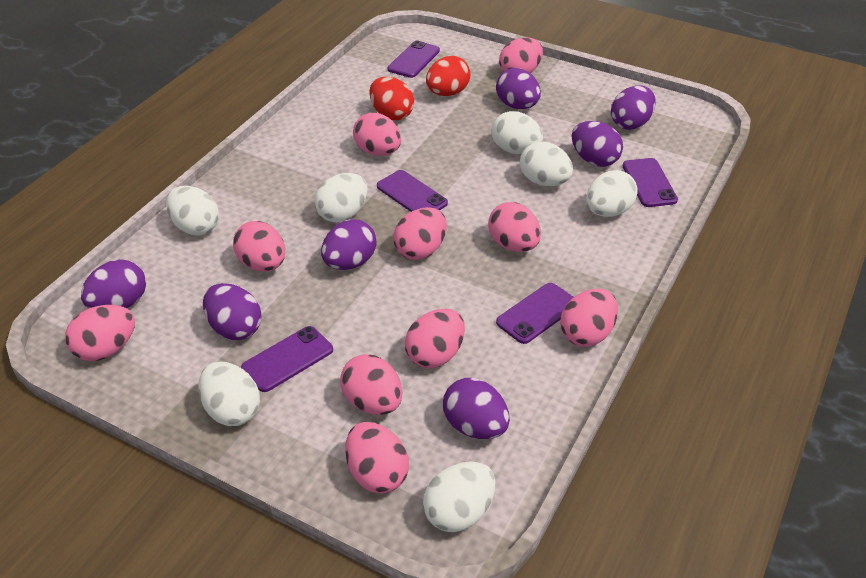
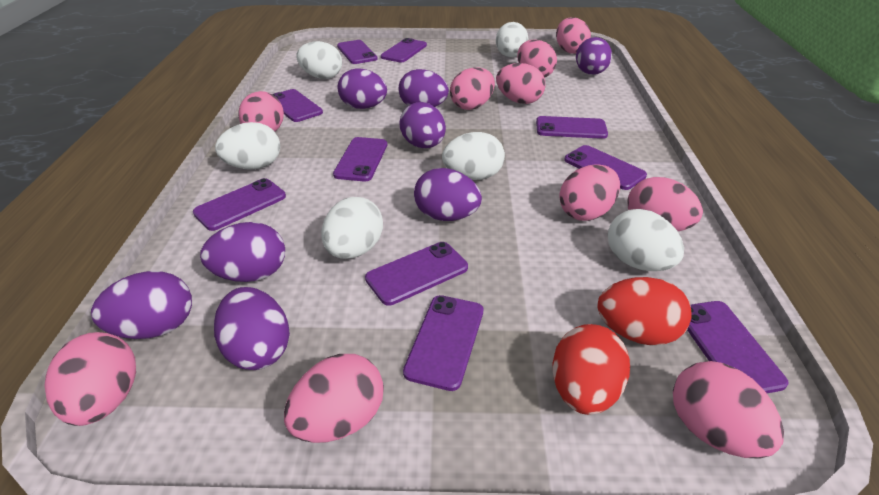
purple egg: [81,260,146,308] [203,283,262,340] [321,219,377,270] [443,378,510,439] [496,68,541,109] [572,121,623,167] [611,86,655,130] = 7 -> [91,271,192,339] [200,222,285,282] [214,287,290,370] [337,68,387,109] [399,69,449,107] [399,102,446,148] [414,168,482,221] [576,37,612,75] = 8
purple phone: [241,326,333,392] [377,170,448,212] [388,41,440,78] [496,283,574,344] [623,158,678,207] = 5 -> [193,178,286,231] [272,89,323,122] [333,137,387,182] [337,40,378,64] [365,242,468,306] [381,38,427,62] [403,295,483,391] [536,116,608,139] [564,145,647,190] [687,301,789,393] = 10
white egg: [166,186,219,236] [198,362,260,426] [314,173,368,223] [423,461,495,532] [491,111,543,154] [520,141,573,186] [586,170,638,217] = 7 -> [215,122,280,169] [296,41,342,79] [321,197,383,259] [442,132,505,180] [496,22,528,57] [608,209,684,271] = 6

